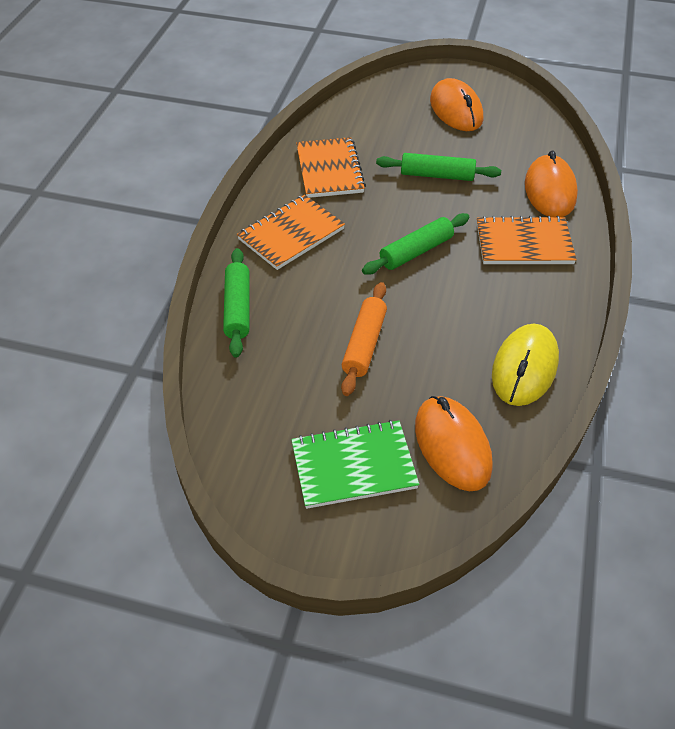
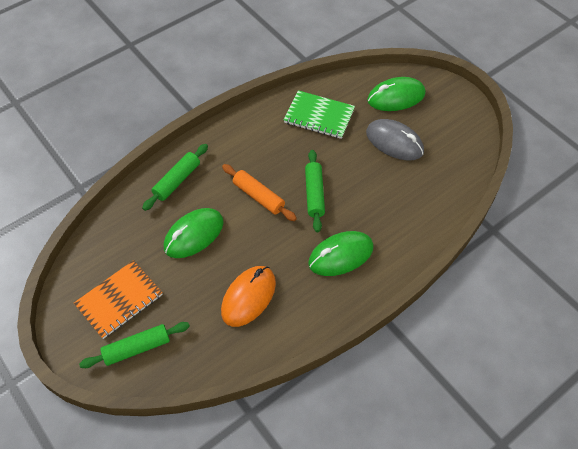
green mouse: none = 0 -> [164,208,224,258] [308,231,374,276] [367,77,425,111] = 3
grey mouse: none = 0 -> [366,119,424,160] = 1
orange mouse: [415,396,493,491] [430,78,483,131] [525,150,578,217] = 3 -> [221,266,276,327] = 1
orange notebook: [237,195,345,270] [296,137,366,198] [477,216,577,264] = 3 -> [74,260,163,339] = 1
yellow mouse: [492,324,559,406] = 1 -> none = 0

